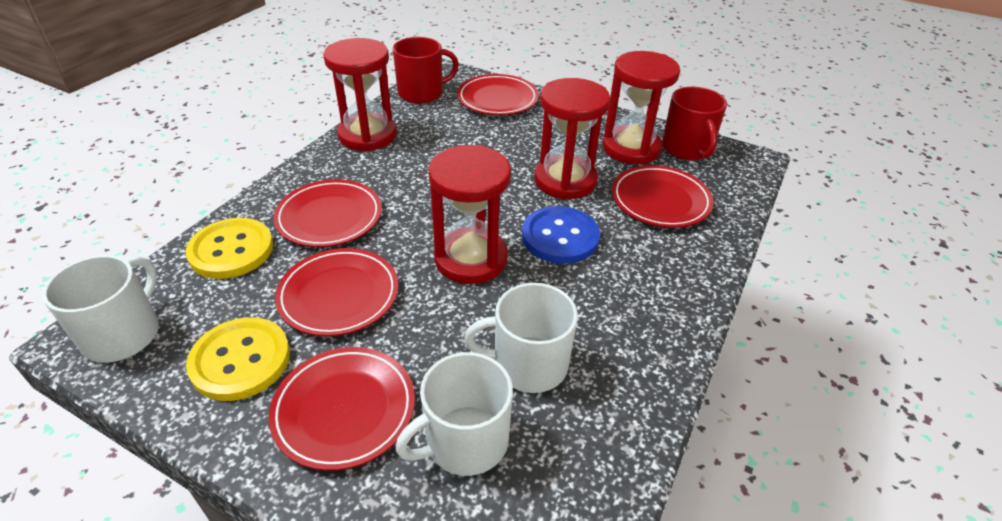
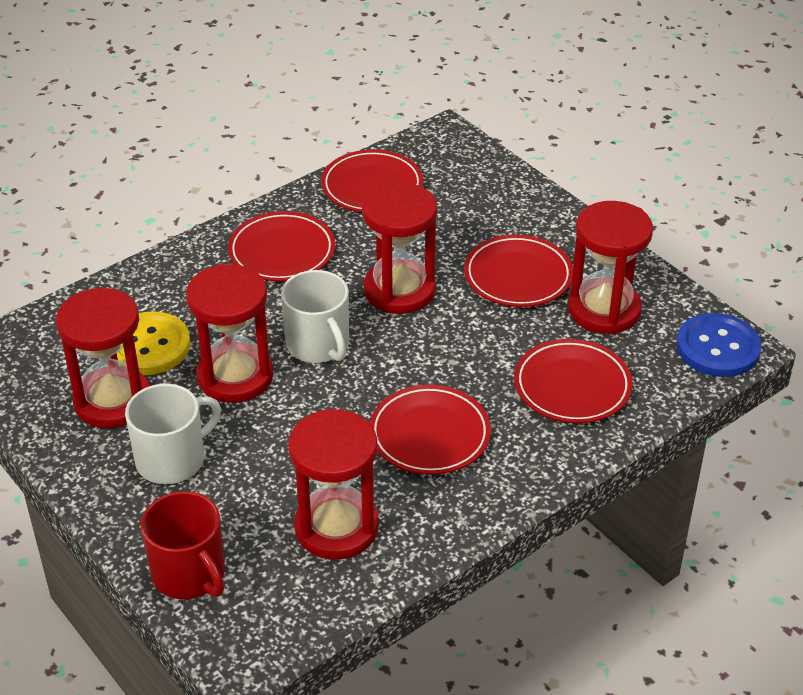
red hourglass: [323,38,397,151] [428,145,511,284] [534,78,610,199] [603,51,680,164] = 4 -> [56,287,150,428] [186,264,273,403] [288,409,379,560] [362,182,437,314] [568,201,653,334] = 5
red mug: [393,37,459,104] [662,87,727,160] = 2 -> [141,491,225,599] = 1
white mug: [42,255,159,363] [395,352,513,476] [464,283,578,393] = 3 -> [125,384,221,484] [281,270,349,363] = 2
yellow button: [186,218,273,279] [186,317,290,401] = 2 -> [117,311,190,375] = 1

